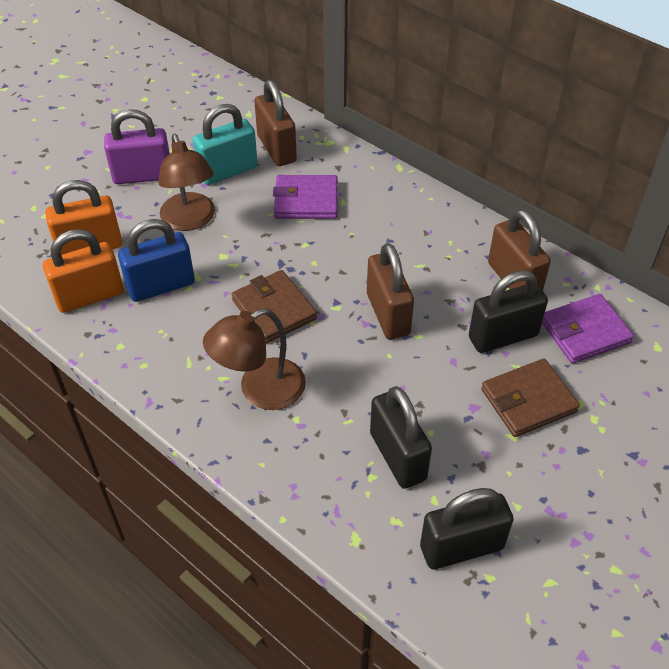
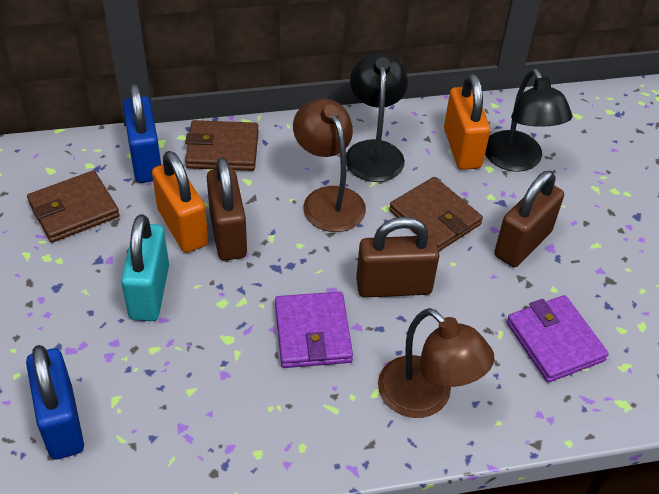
black lamp: none = 0 -> [346,52,408,182] [485,69,572,172] = 2
black padlock: [370,386,432,489] [420,488,514,569] [469,270,548,353] = 3 -> none = 0
blue padlock: [118,219,195,302] = 1 -> [26,345,84,460] [123,84,161,183] = 2
brown wallet: [232,270,317,343] [481,359,580,437] = 2 -> [27,170,120,243] [185,120,259,171] [389,177,483,251] = 3
purple padlock: [104,109,170,184] = 1 -> none = 0

